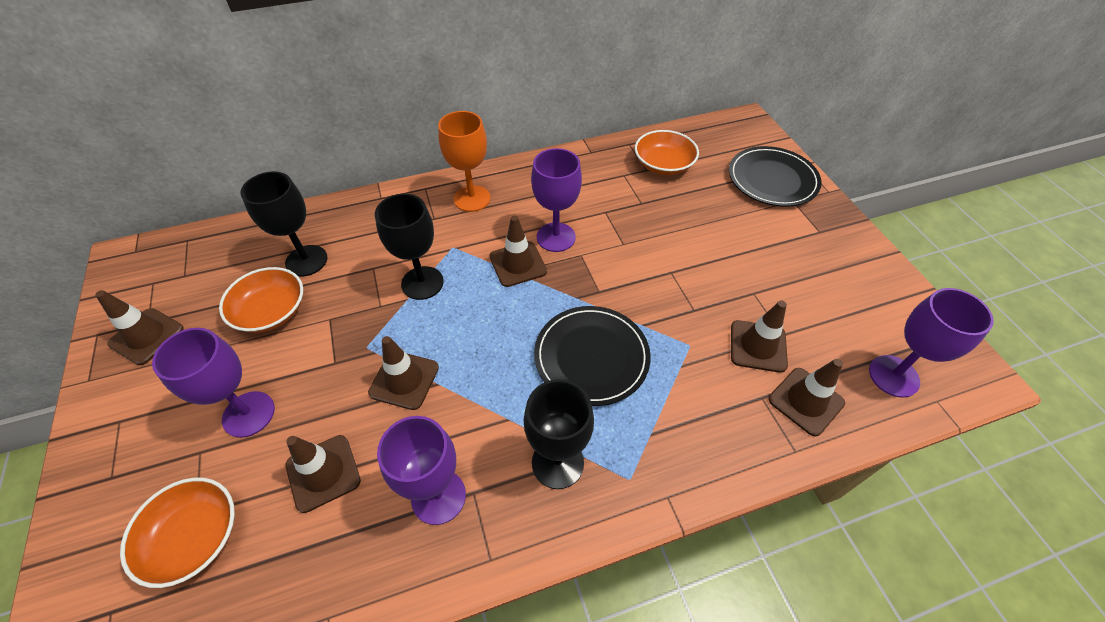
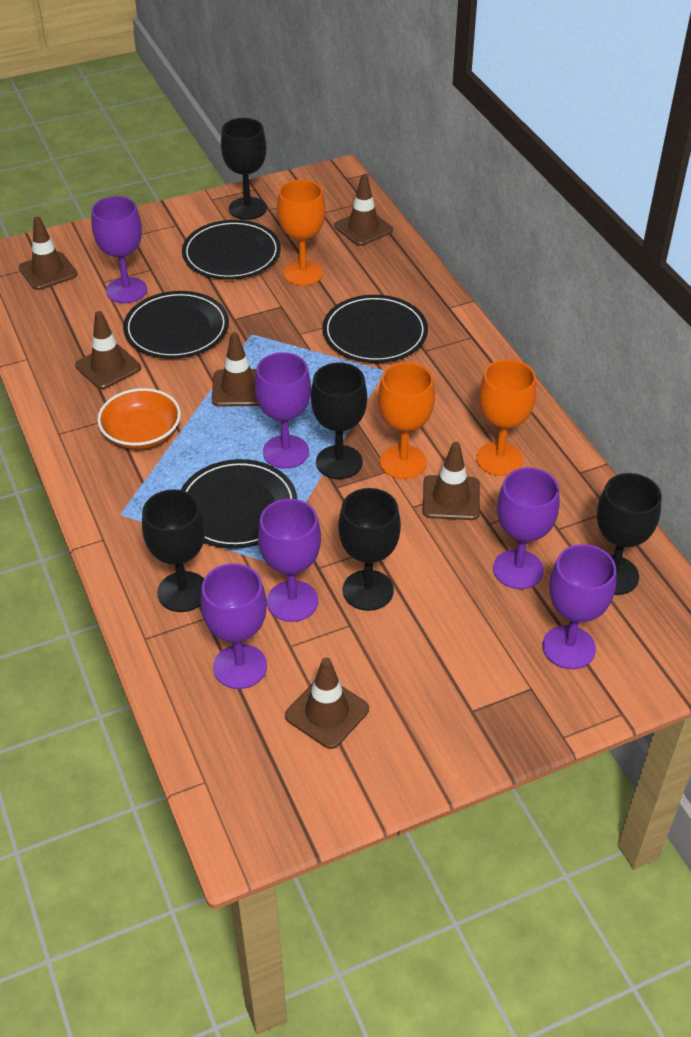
black goblet: [241,171,327,277] [375,194,444,300] [524,379,594,489] = 3 -> [142,489,205,612] [221,118,267,220] [311,363,367,479] [338,488,401,611] [597,473,662,595] = 5
black plate: [534,306,651,406] [729,146,822,207] = 2 -> [123,291,229,359] [181,459,297,549] [182,220,281,280] [322,295,428,363] = 4
orange bowl: [120,478,235,588] [219,267,303,333] [635,130,699,175] = 3 -> [97,388,181,449] = 1
orange goblet: [438,111,491,212] = 1 -> [277,180,325,286] [378,362,435,479] [476,359,536,476] = 3
purple goblet: [152,328,275,438] [377,416,466,525] [531,148,582,252] [869,288,994,398] = 4 -> [91,196,147,304] [200,563,267,689] [255,352,311,469] [258,499,321,622] [493,468,560,589] [542,544,616,669] = 6

